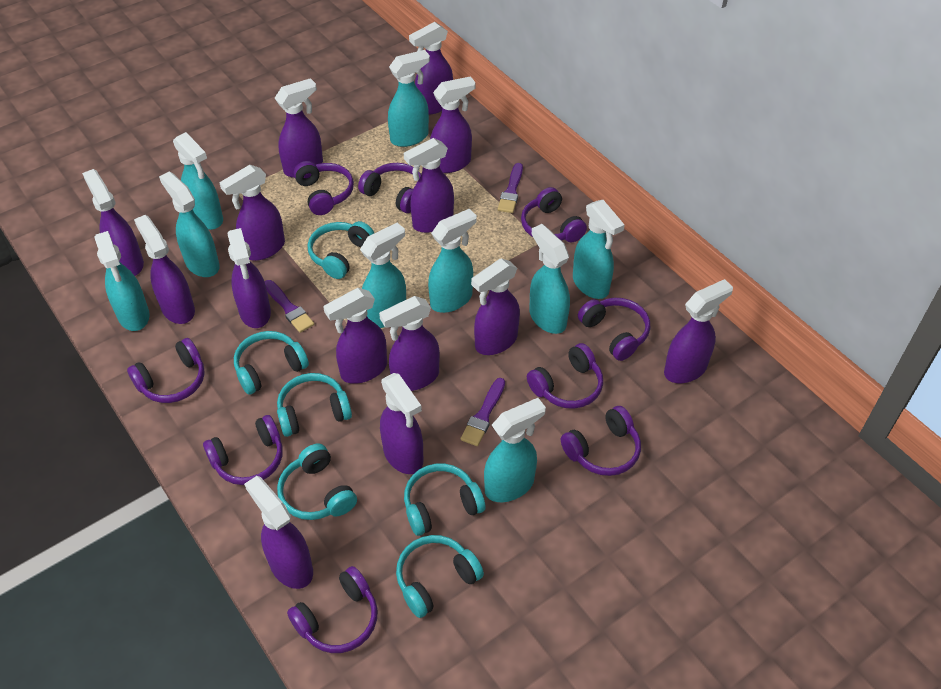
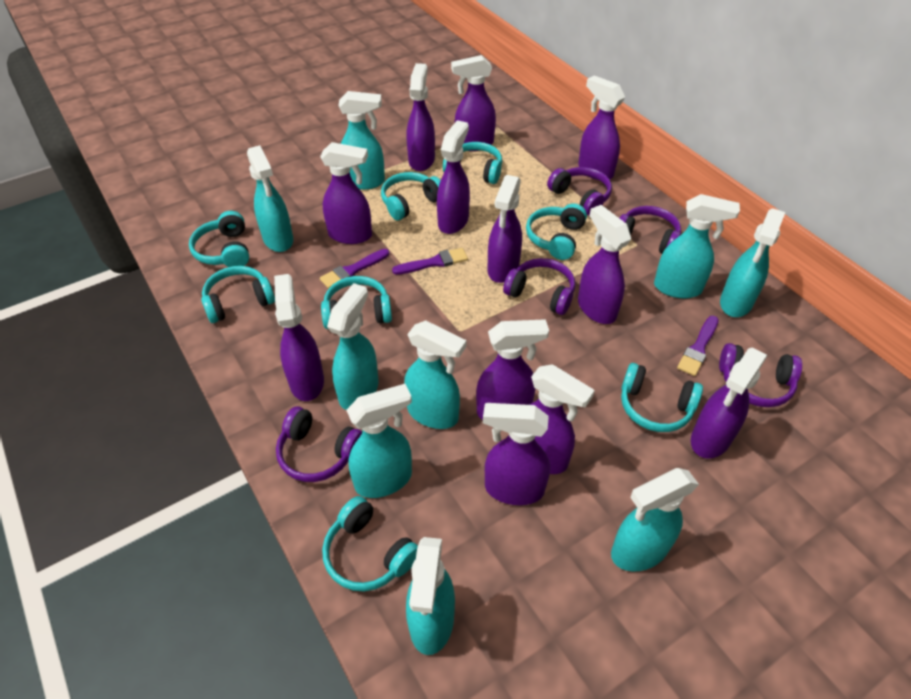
purple headphones: [127,338,205,403] [203,415,283,485] [287,566,378,653] [294,161,354,215] [358,163,421,213] [521,187,587,242] [527,343,603,409] [561,406,641,476] [578,298,650,361] = 9 -> [276,407,362,482] [503,258,575,315] [547,167,612,216] [620,206,681,254] [719,343,802,407] = 5
purple spray bottle: [82,169,144,276] [134,215,195,324] [219,165,285,261] [227,228,271,328] [244,476,313,589] [275,78,323,178] [323,288,387,384] [379,296,440,391] [380,373,423,474] [404,138,454,233] [409,22,453,114] [430,76,475,173] [471,258,520,355] [664,279,733,383] = 14 -> [274,274,324,401] [320,142,372,244] [406,63,435,171] [437,120,470,234] [451,55,496,151] [476,319,549,420] [483,403,550,505] [487,175,522,283] [529,364,595,474] [578,75,625,180] [578,205,631,324] [691,347,768,459] = 12
turquoise headphones: [234,331,309,395] [277,373,352,437] [277,444,357,520] [308,221,374,279] [396,535,484,618] [404,464,485,536] = 6 -> [189,211,249,267] [201,266,275,323] [321,276,392,329] [322,496,418,591] [381,172,441,220] [443,142,502,184] [526,203,587,260] [621,363,703,432] = 8

